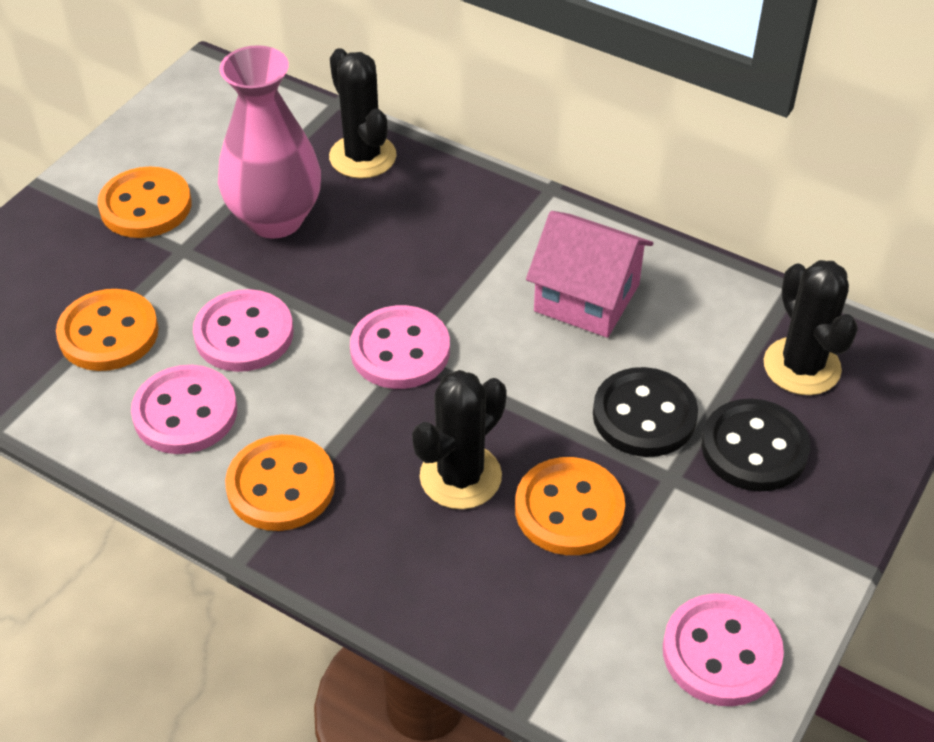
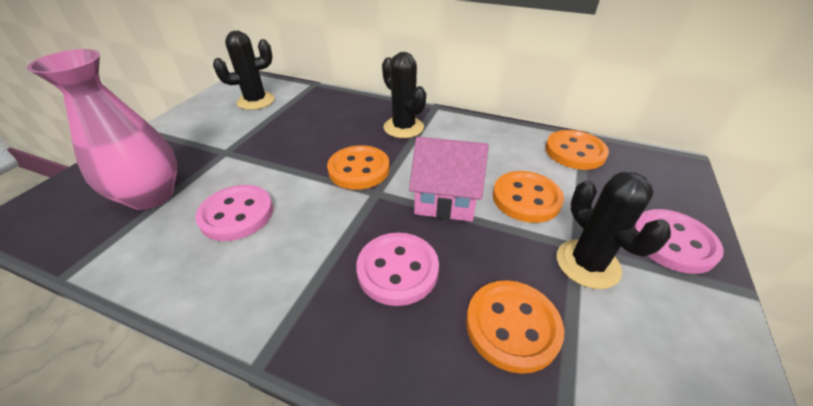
black button: [593,367,698,457] [702,399,810,491] = 2 -> none = 0
pink button: [131,365,237,454] [193,289,293,372] [350,305,450,389] [663,593,784,706] = 4 -> [195,185,273,241] [356,233,439,306] [634,209,724,274] = 3

